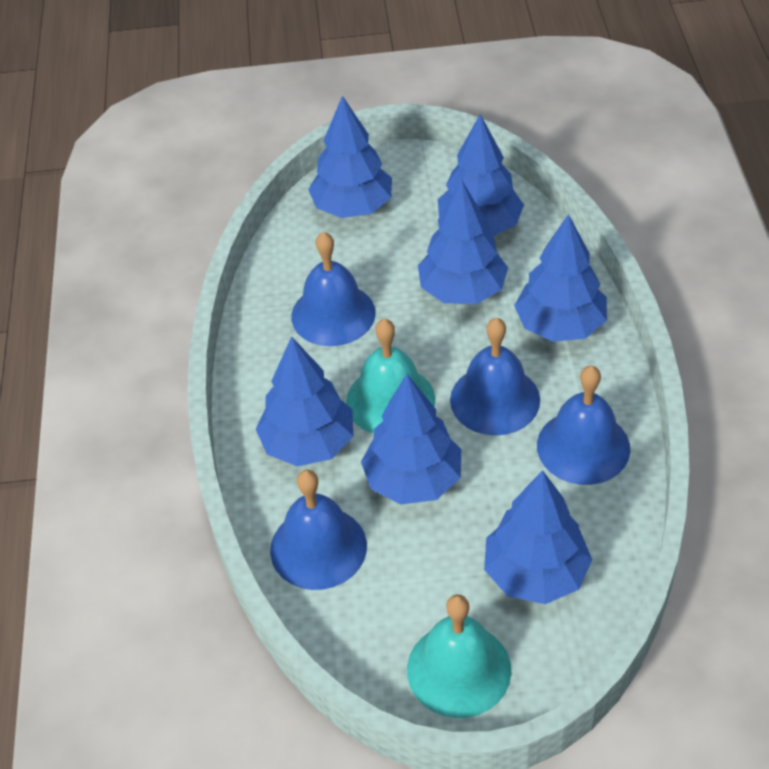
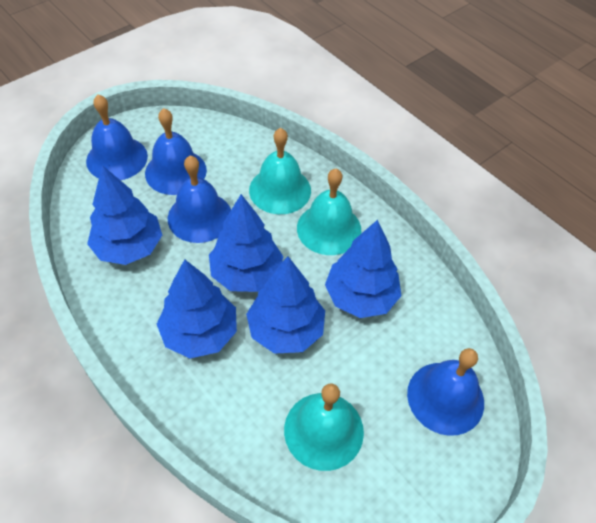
blue tree: [256,336,353,466] [308,96,392,218] [361,374,461,505] [418,179,508,304] [438,114,524,236] [484,470,592,604] [514,214,607,342] = 7 -> [87,165,162,265] [157,259,237,359] [209,194,283,292] [246,256,325,354] [325,220,401,318] = 5
turquoise bell: [346,319,435,434] [407,594,511,718] = 2 -> [249,128,311,214] [284,383,364,471] [297,169,361,255] = 3

